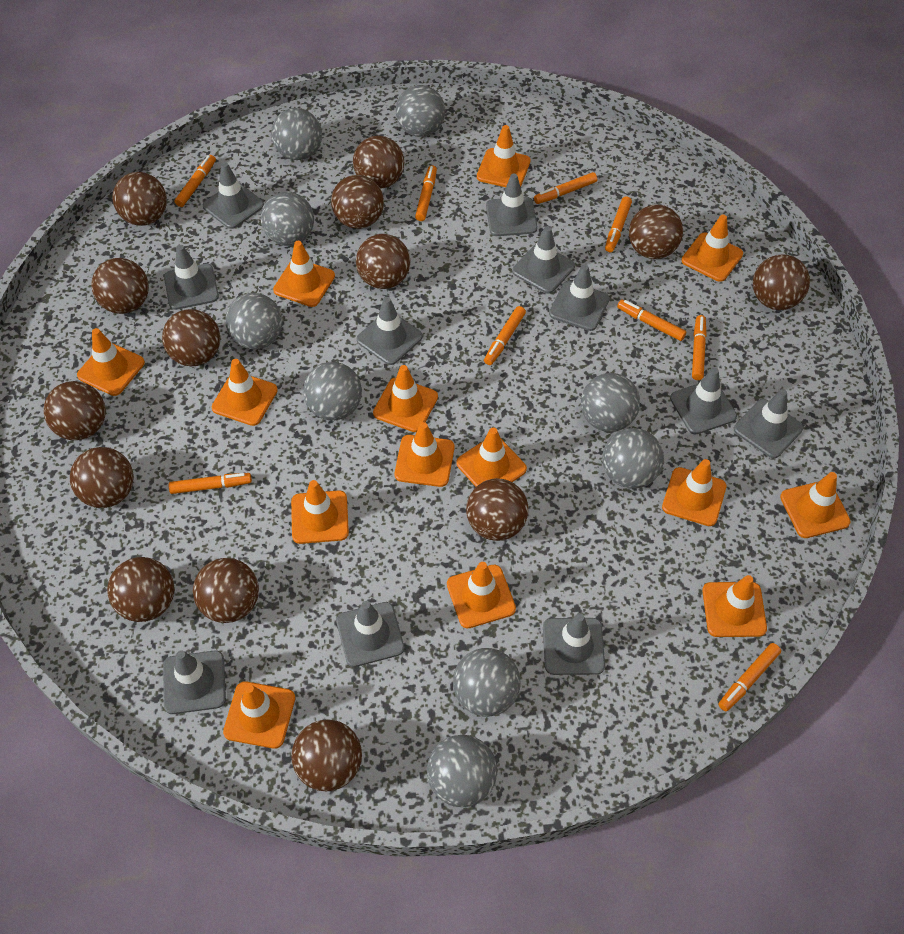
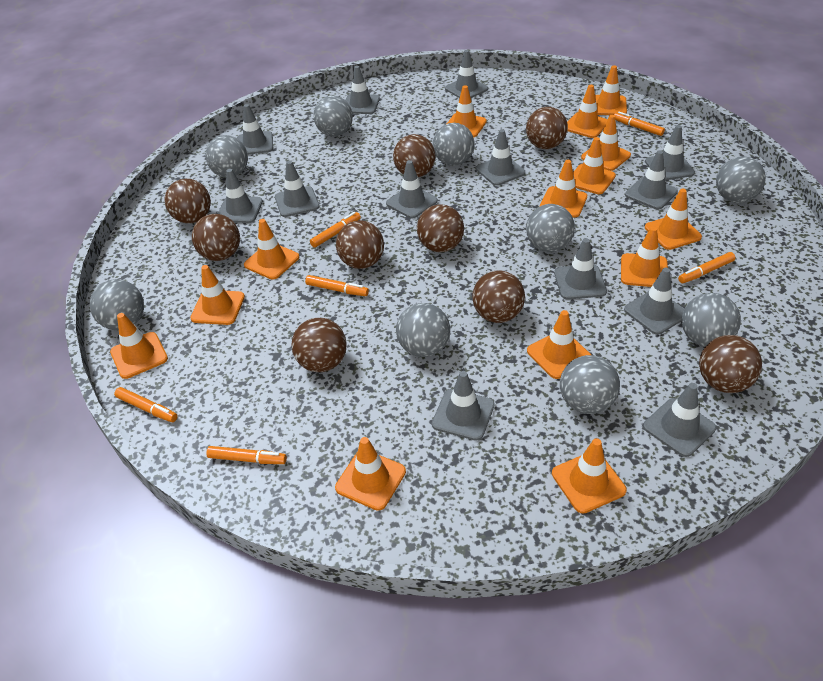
brown ball: [44,381,106,440] [70,447,134,508] [91,258,149,314] [107,557,174,622] [112,172,167,226] [162,309,220,366] [193,558,259,623] [292,720,362,791] [331,175,384,229] [353,136,404,189] [356,234,410,289] [466,478,528,541] [629,205,683,259] [753,254,810,310] = 14 -> [165,179,211,223] [192,214,240,261] [291,318,347,372] [336,220,384,269] [393,134,436,177] [417,204,464,252] [472,270,525,323] [526,107,568,149] [699,335,762,393] = 9
grey traffic cone: [163,650,226,714] [164,245,219,310] [203,162,264,229] [336,601,404,667] [357,297,423,365] [486,174,538,236] [512,226,575,293] [543,613,605,675] [549,264,610,331] [670,367,737,434] [734,389,803,458] = 11 -> [218,169,263,223] [237,104,273,155] [275,161,319,217] [346,66,380,114] [386,160,438,218] [432,371,494,441] [445,50,488,98] [476,129,525,186] [554,238,607,300] [624,268,684,335] [625,150,678,209] [643,383,716,457] [645,125,695,180] = 13
orange marker: [169,473,252,494] [175,155,216,207] [415,165,437,221] [484,306,526,365] [534,172,597,204] [605,196,632,252] [617,299,686,341] [692,315,707,380] [718,643,781,711] = 9 -> [114,387,178,422] [206,446,287,464] [305,275,369,296] [310,212,361,248] [614,112,665,136] [678,252,735,283] = 6

